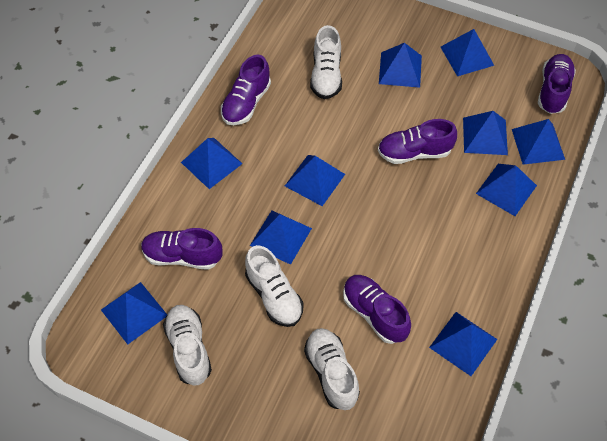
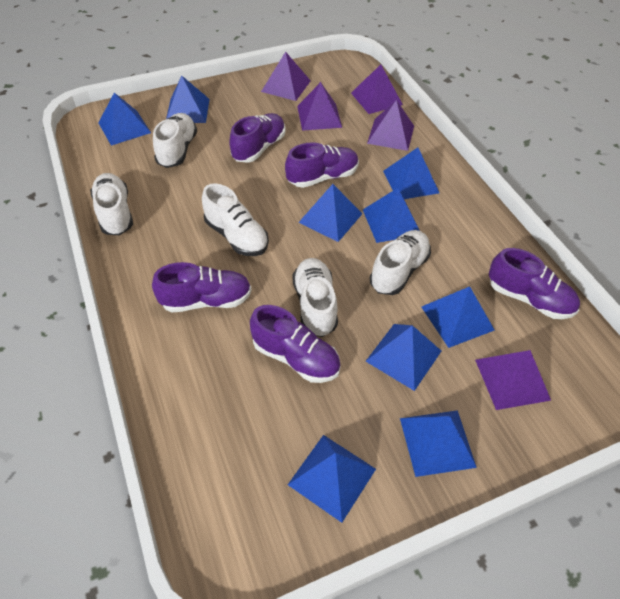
blue pyramid: [101,282,167,344] [181,138,242,189] [250,211,312,265] [285,155,345,206] [379,43,422,88] [429,312,497,376] [441,29,495,76] [463,111,508,155] [476,164,537,216] [512,119,565,165] = 10 -> [98,93,151,146] [166,76,210,123] [288,435,376,523] [298,184,362,242] [363,188,420,243] [366,324,441,391] [383,148,439,199] [400,410,477,477] [421,286,494,348] = 9
purple pyramid: none = 0 -> [261,52,311,101] [297,82,342,131] [351,65,403,114] [367,100,414,151] [475,350,551,410] = 5
white shoe: [163,305,212,386] [245,245,304,327] [304,328,360,410] [310,25,342,99] = 4 -> [90,173,133,235] [153,113,197,168] [202,183,269,256] [292,258,338,337] [370,230,431,295] = 5

